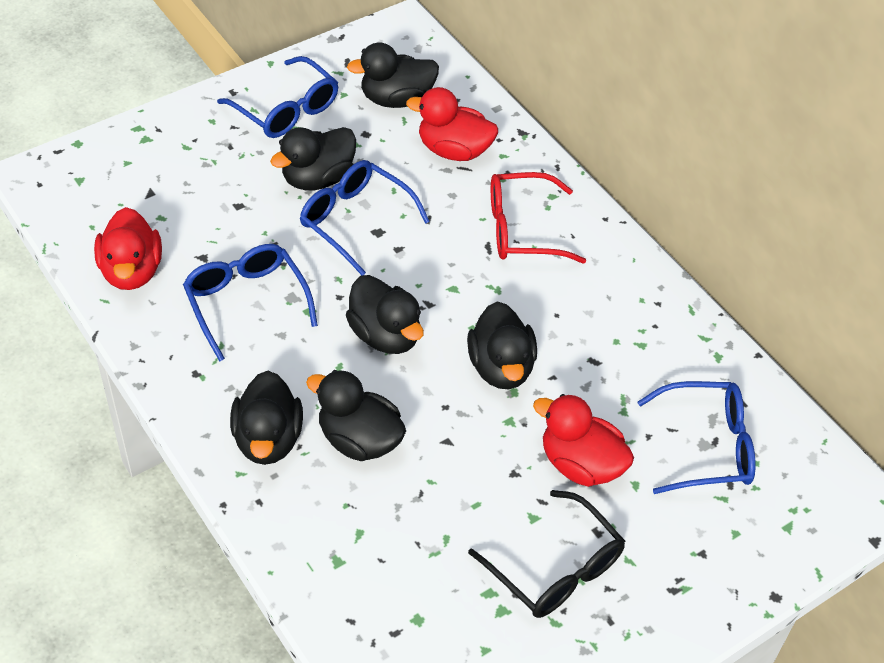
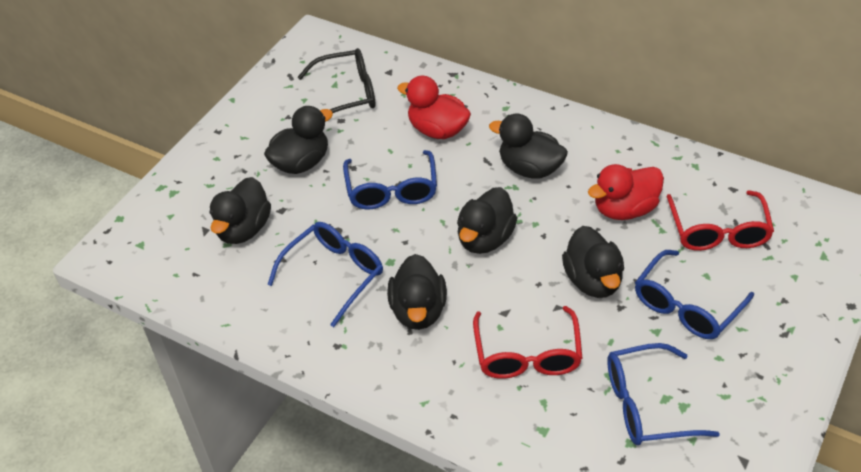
red duck: [94,207,162,290] [406,87,498,161] [533,394,634,487] = 3 -> [397,76,471,139] [588,164,664,220] = 2
red glasses: [491,172,586,263] = 1 -> [473,306,582,379] [666,190,774,251] = 2

